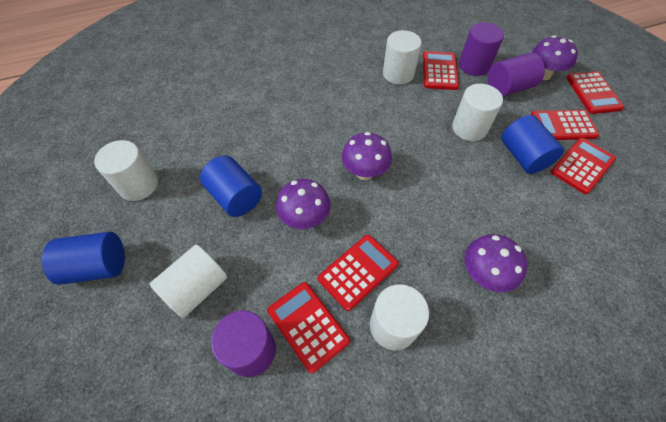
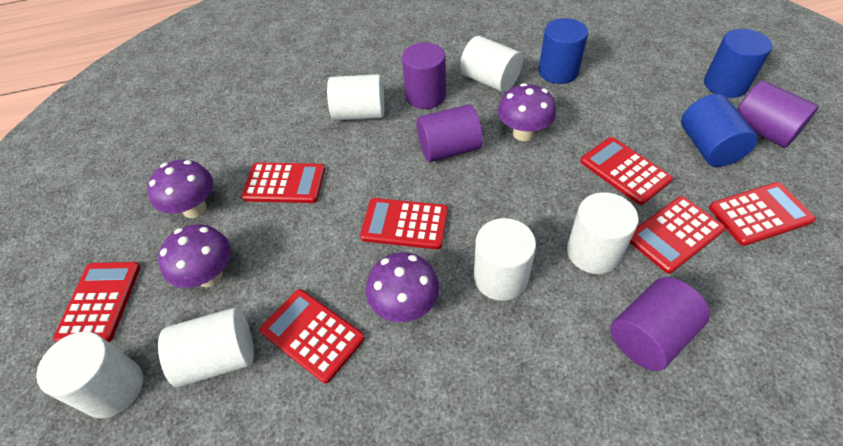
purple cylinder: [211,310,276,377] [459,22,504,76] [488,53,545,96] = 3 -> [402,43,446,109] [417,104,483,162] [610,277,710,371] [737,81,819,148] = 4
red calculator: [267,282,350,373] [318,235,399,311] [423,51,459,90] [530,110,599,140] [551,138,616,194] [566,71,624,114] = 6 -> [53,262,140,342] [241,163,325,203] [260,289,365,384] [360,198,448,249] [580,137,673,205] [630,196,725,274] [709,182,816,246] = 7
white cylinder: [94,140,158,201] [150,245,227,318] [370,284,429,350] [383,30,422,85] [452,84,503,141] = 5 -> [36,332,143,418] [158,307,254,387] [327,74,385,121] [460,36,523,92] [474,218,536,301] [567,192,639,274] = 6

